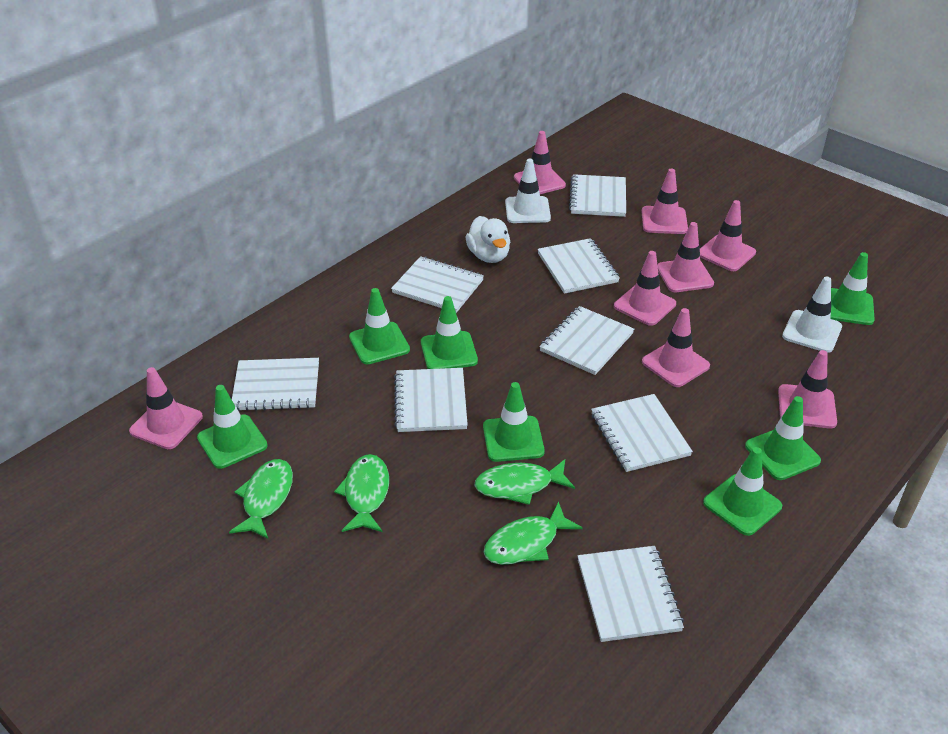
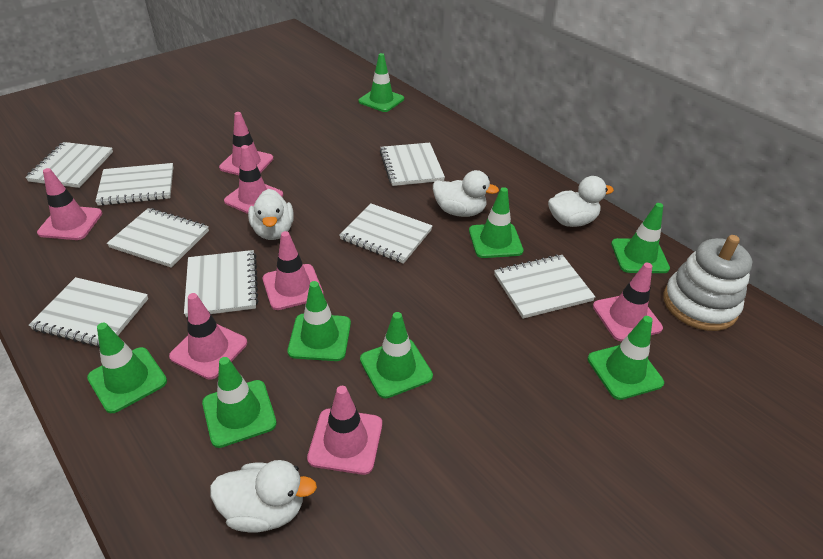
green fish: [229,459,293,539] [334,454,389,532] [474,459,575,505] [484,501,583,565] = 4 -> none = 0
green traffic cone: [197,385,268,469] [349,288,410,365] [421,296,478,369] [483,382,545,462] [703,447,782,536] [745,396,821,480] [831,252,875,325] = 7 -> [87,323,167,413] [202,357,277,448] [288,281,351,361] [359,53,404,112] [360,312,433,399] [469,187,524,258] [588,316,664,400] [611,203,670,273] = 8
pink traffic cone: [129,367,203,449] [514,131,566,194] [614,251,676,326] [641,168,688,234] [642,308,710,387] [657,222,714,292] [700,200,756,271] [778,350,837,429] = 8 -> [37,168,102,240] [169,293,247,380] [219,112,273,175] [224,145,283,214] [263,231,323,310] [307,386,382,475] [593,263,663,341] = 7
white duck: [466,216,510,263] = 1 -> [210,460,317,532] [248,189,294,240] [433,170,499,217] [548,176,614,227] = 4
white stacking toy: none = 0 -> [663,235,753,331] = 1
white traffic cone: [505,159,551,223] [782,276,842,353] = 2 -> none = 0

